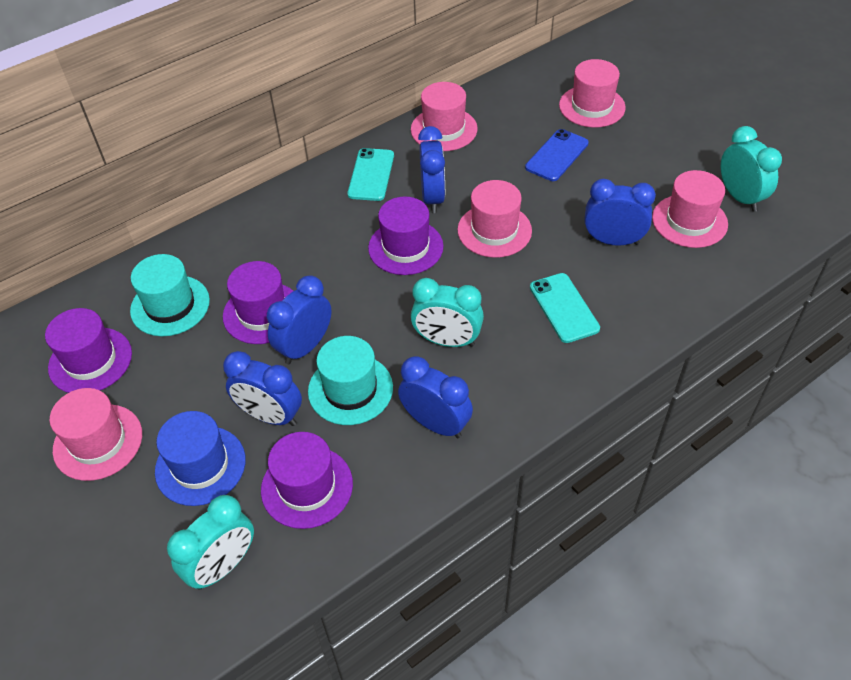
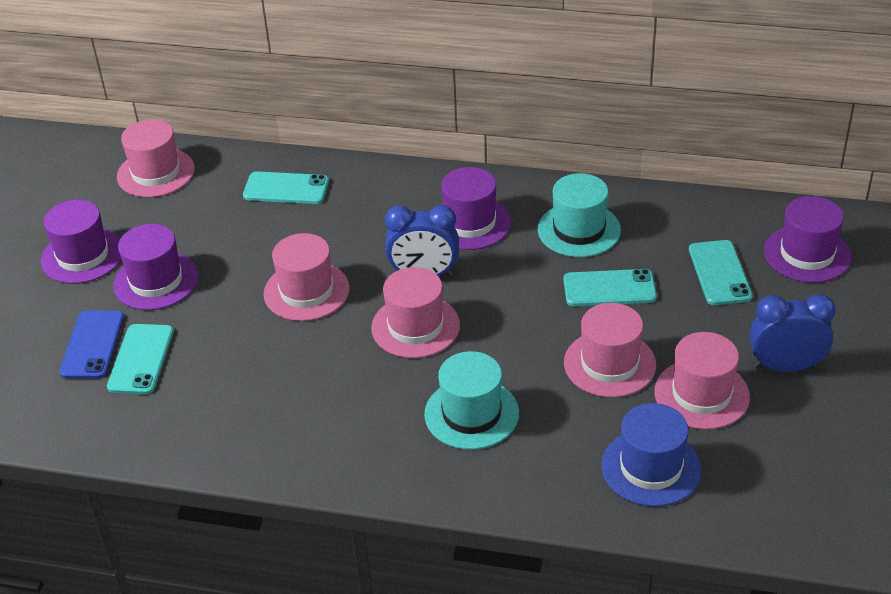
blue clock: [223,351,302,426] [267,275,332,364] [398,356,473,438] [418,126,445,213] [585,179,656,246] = 5 -> [385,205,459,276] [750,294,836,372] = 2
turquoise clock: [167,495,254,590] [411,278,484,347] [721,126,782,212] = 3 -> none = 0
turquoise phone: [347,148,394,201] [530,273,600,343] = 2 -> [107,324,174,394] [243,171,329,204] [564,269,657,306] [689,240,753,305] = 4

